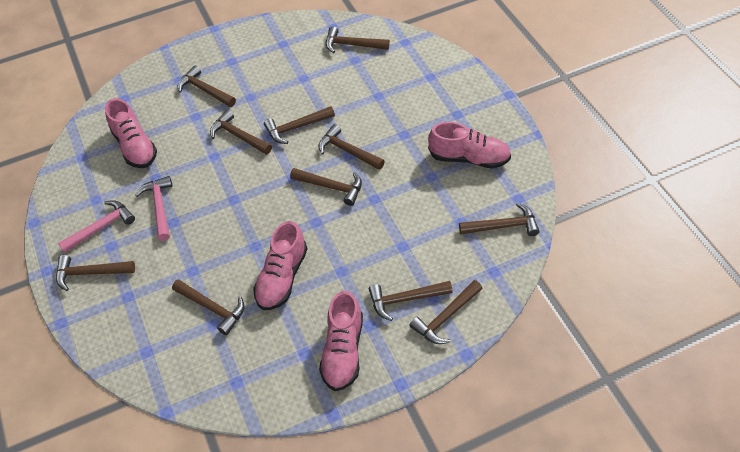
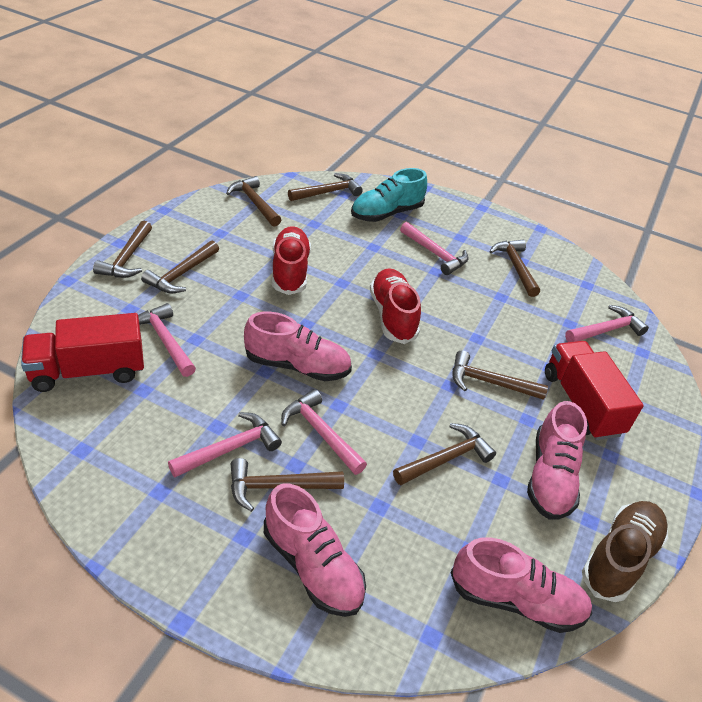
brown hammer: [56,255,135,291] [172,279,244,335] [178,66,236,107] [210,110,272,155] [264,106,335,144] [290,168,362,206] [319,124,385,170] [326,26,390,53] [369,281,452,321] [409,280,483,344] [459,203,540,236] = 11 -> [93,220,152,278] [141,240,219,294] [226,176,281,227] [231,458,344,512] [288,173,363,201] [393,423,496,485] [453,350,548,400] [489,240,540,297] = 8
brown shoe: none = 0 -> [582,501,668,602] = 1
pink hammer: [58,200,135,253] [135,176,172,241] = 2 -> [138,303,196,377] [168,412,282,477] [281,389,367,475] [400,222,468,275] [565,305,649,342] = 5
red shoe: none = 0 -> [272,226,311,295] [370,268,421,344] = 2
red truck: none = 0 -> [21,313,144,392] [545,341,644,440] = 2
turquoise shoe: none = 0 -> [351,168,427,222] = 1

